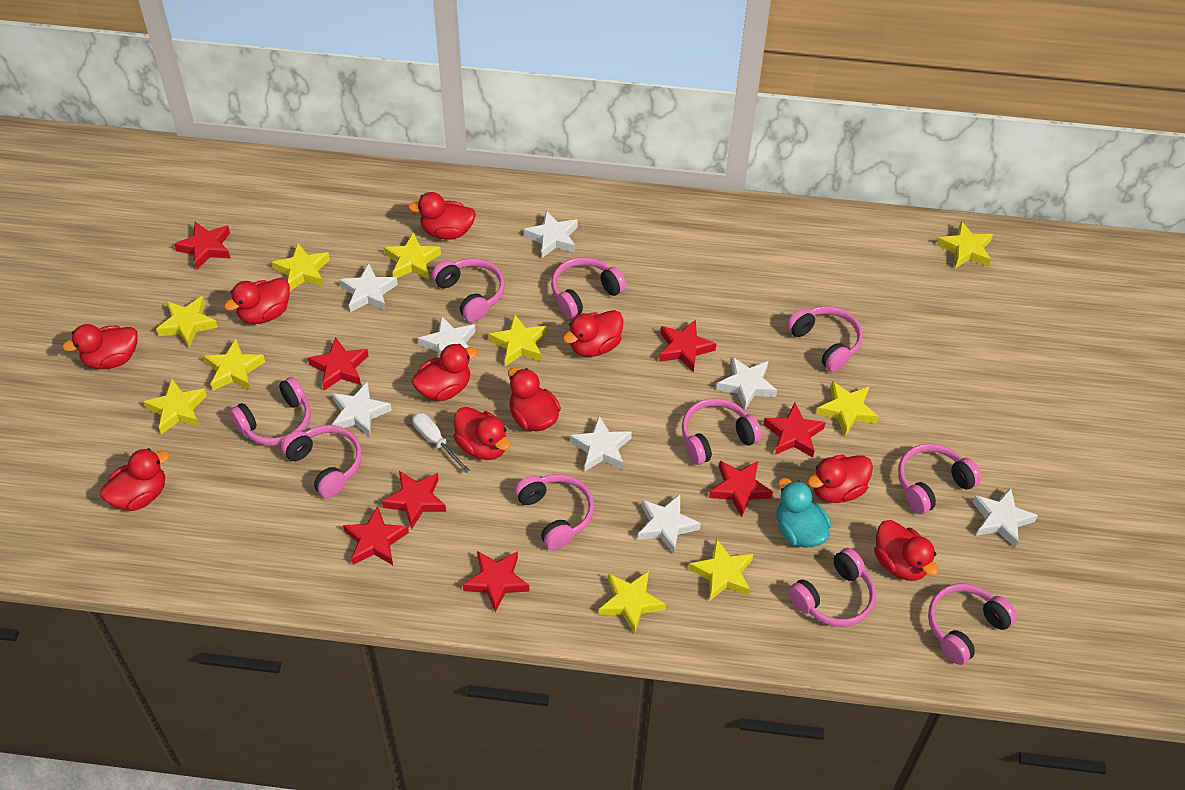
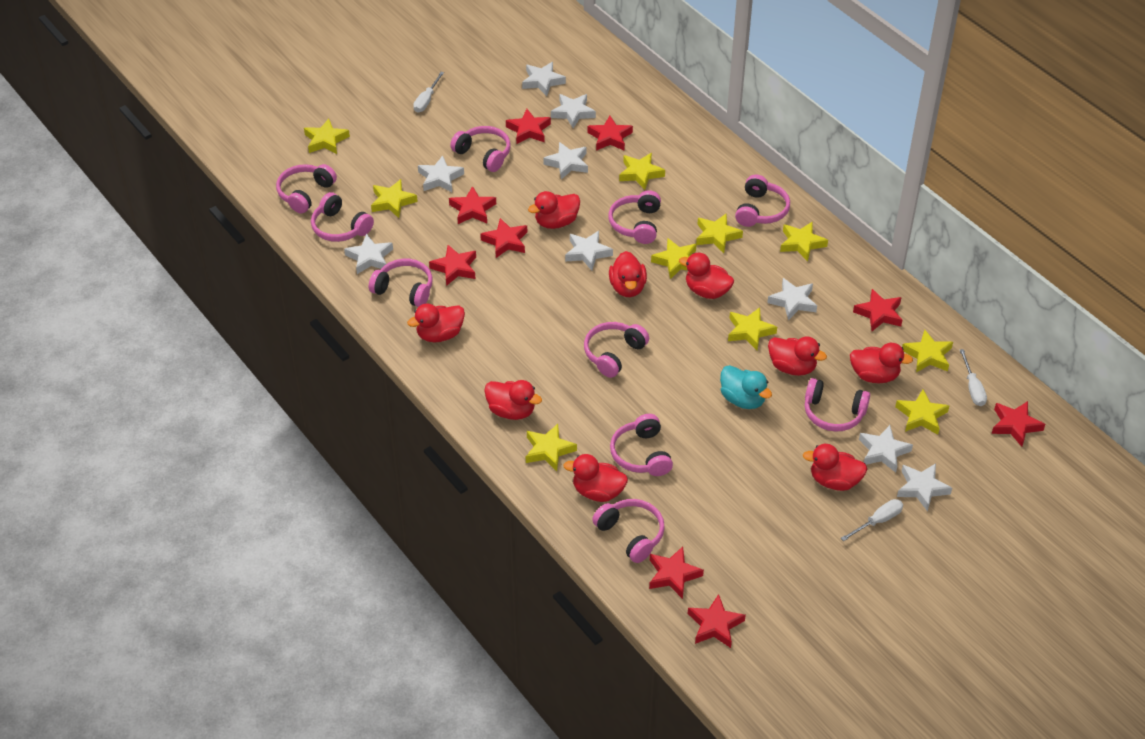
red duck: [62,324,137,369] [100,448,170,511] [224,278,290,324] [408,192,476,240] [412,344,478,401] [453,407,511,460] [508,367,561,431] [563,310,623,357] [807,455,873,503] [874,520,939,581] = 10 -> [407,304,465,342] [484,380,542,420] [528,191,580,229] [563,454,628,502] [609,251,647,297] [679,253,734,299] [768,337,827,376] [803,444,867,491] [850,343,913,383] = 9
red star: [174,222,231,270] [308,337,369,390] [343,506,409,565] [382,471,446,530] [463,551,529,613] [659,320,716,373] [709,461,773,517] [763,403,826,458] = 8 -> [429,245,476,286] [449,186,496,224] [480,218,527,258] [506,109,551,144] [587,116,633,151] [649,546,704,599] [688,594,746,648] [853,289,902,331] [991,401,1045,447] = 9
white screwdriver: [412,413,470,473] = 1 -> [413,72,444,113] [841,499,903,541] [960,349,987,406] = 3
white star: [332,381,392,437] [339,263,398,312] [418,316,476,360] [524,210,578,258] [570,416,632,471] [637,494,701,554] [716,357,777,411] [972,488,1038,548] = 8 -> [344,234,393,274] [418,156,464,192] [522,62,566,96] [543,142,588,179] [551,94,596,129] [565,231,613,271] [767,278,817,321] [859,425,913,472] [897,463,952,512] = 9

